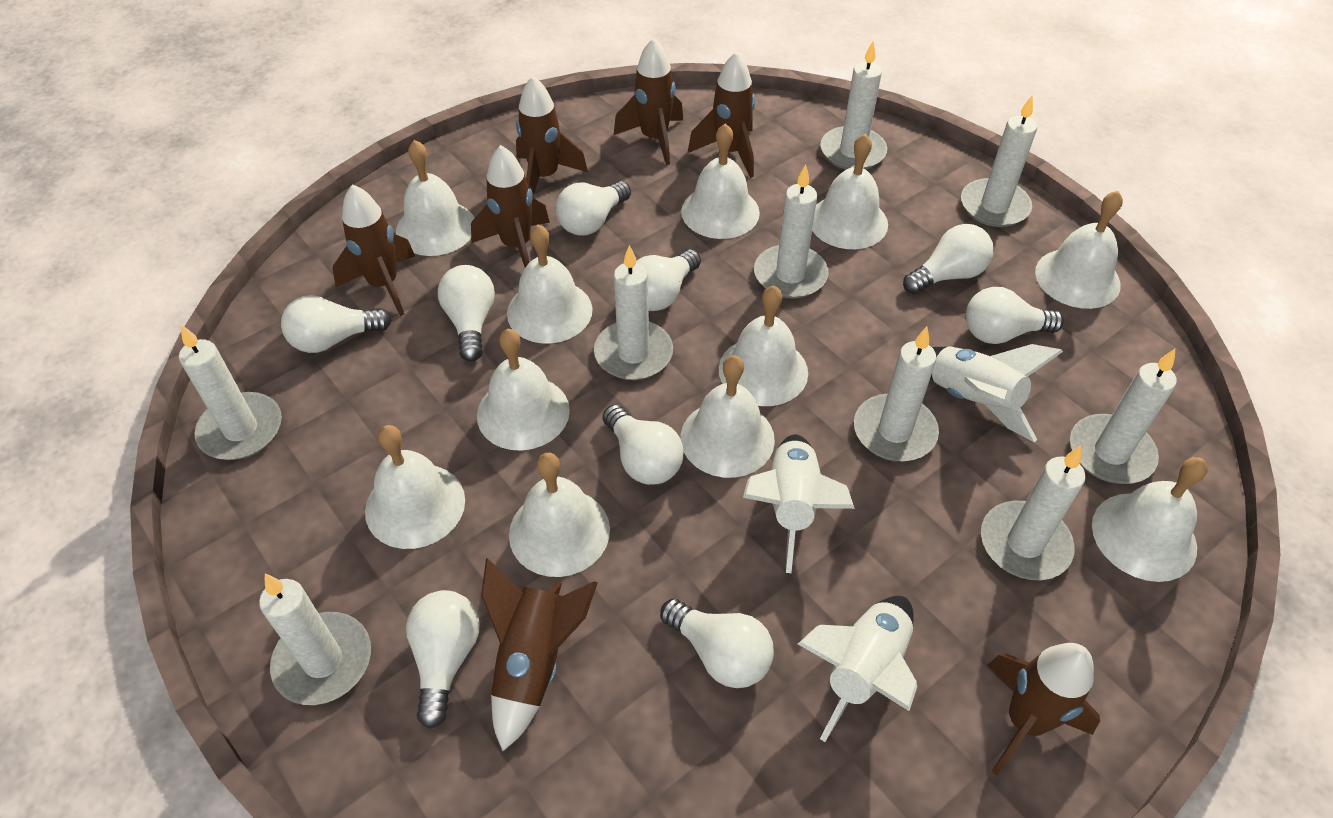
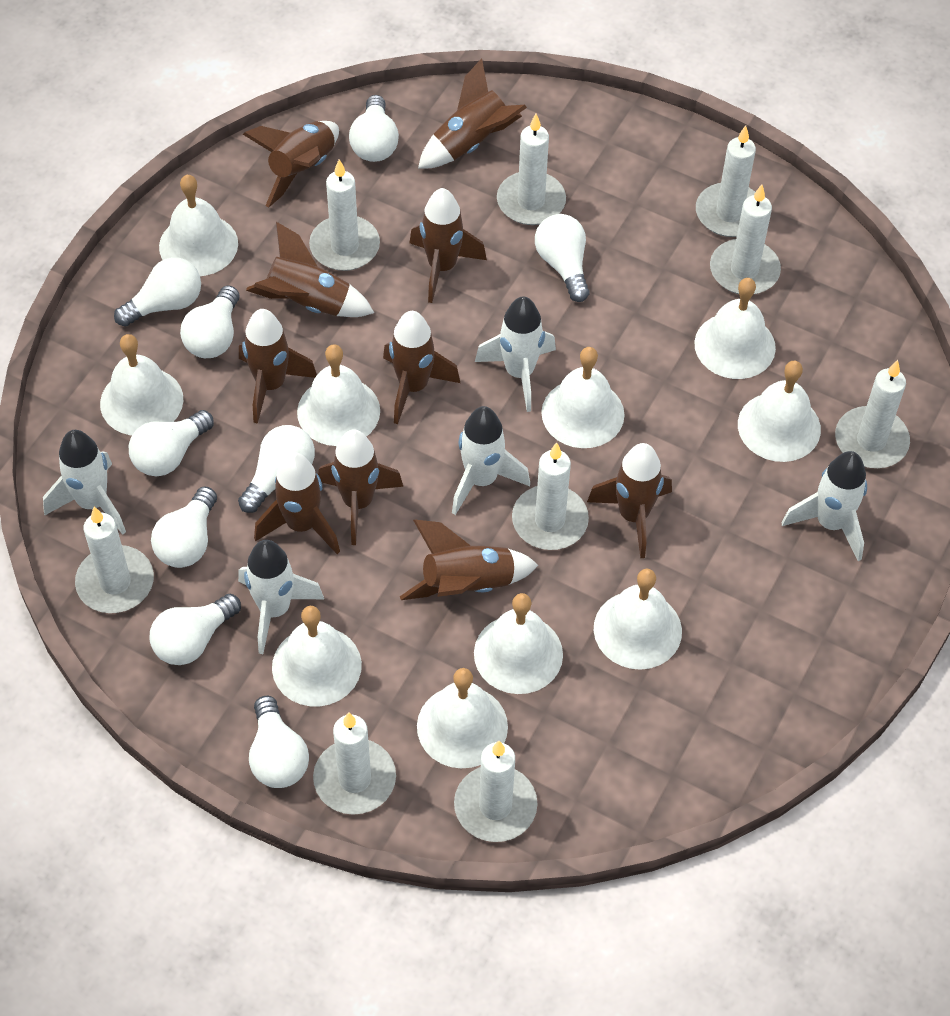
brown rocket: [332,184,415,316] [471,145,550,267] [481,558,598,751] [516,76,588,197] [614,38,684,165] [688,51,755,178] [987,643,1100,775] = 7 -> [239,309,317,424] [243,121,339,207] [246,222,374,317] [254,452,340,554] [318,429,403,545] [383,311,460,424] [400,520,538,600] [410,188,487,303] [418,58,527,169] [587,443,672,559] = 10
white bell: [365,425,465,549] [396,140,474,256] [477,329,570,451] [507,224,593,344] [509,453,610,577] [680,355,775,478] [681,123,760,239] [719,285,808,406] [812,134,888,249] [1035,191,1123,309] [1092,457,1208,582] = 11 -> [100,334,183,435] [159,175,238,276] [272,606,362,706] [297,344,380,446] [417,668,508,768] [474,593,563,694] [541,347,624,448] [594,568,682,670] [694,278,776,379] [738,361,821,462] = 10
white rocket: [743,435,855,573] [798,596,917,742] [931,344,1063,442] = 3 -> [43,430,126,535] [238,540,324,654] [452,406,530,515] [475,296,556,412] [782,451,867,561] = 5

